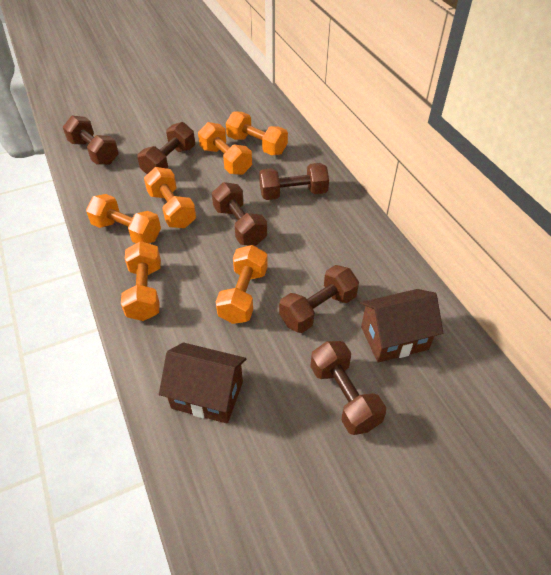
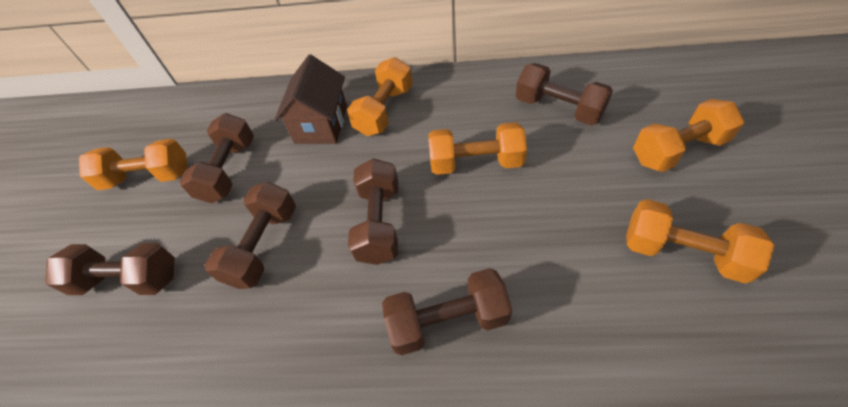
brown house: [159,343,246,424] [360,289,443,363] = 2 -> [274,55,347,144] = 1
orange dumbbell: [86,194,161,243] [121,241,161,321] [144,167,196,228] [198,122,252,175] [216,245,268,324] [226,111,288,155] = 6 -> [79,139,187,190] [347,57,413,136] [428,122,527,175] [626,199,775,284] [633,99,744,172] = 5

